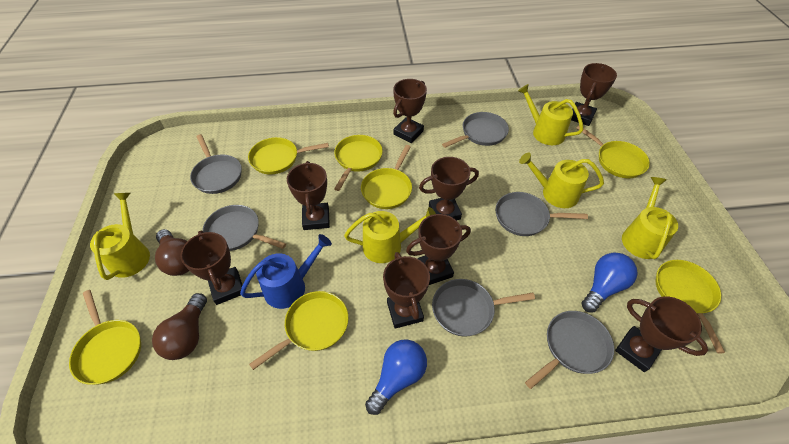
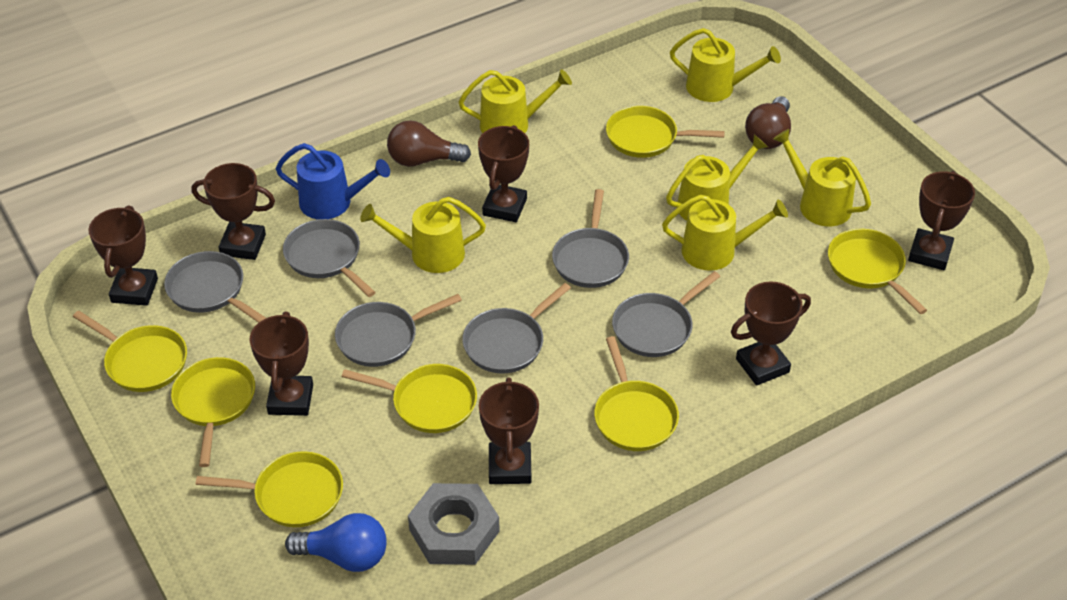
blue light bulb: [365,340,427,415] [582,253,637,313] = 2 -> [285,513,387,572] = 1
brown trophy: [181,231,242,305] [287,161,330,230] [383,252,430,329] [393,79,427,143] [406,214,471,285] [419,157,479,220] [571,63,617,126] [615,296,708,372] = 8 -> [89,205,158,306] [192,163,275,260] [249,312,313,416] [478,125,529,222] [479,377,539,484] [731,281,811,386] [908,171,975,270] = 7
grey nut: none = 0 -> [408,483,500,565] = 1
yellow watering can: [90,193,150,280] [344,207,436,263] [518,84,583,145] [519,152,604,208] [622,177,678,259] = 5 -> [360,197,486,273] [459,69,572,133] [662,195,788,271] [666,135,768,221] [670,28,781,102] [773,129,871,226] = 6

